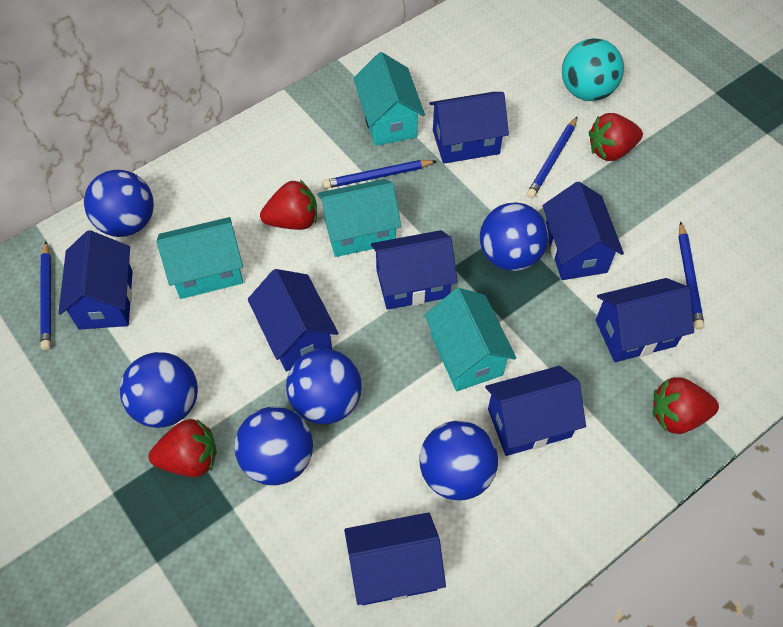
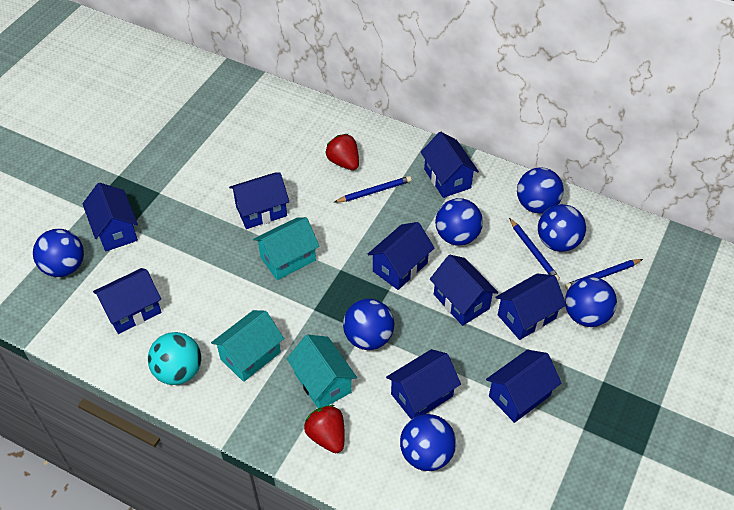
blue ball: [84,170,154,237] [120,352,198,428] [234,407,313,485] [286,349,362,424] [419,421,498,500] [480,202,549,271] = 6 -> [33,229,84,277] [343,299,394,350] [400,414,456,471] [435,198,483,246] [517,167,564,214] [538,204,586,252] [565,277,617,327] = 7
blue house: [58,230,133,330] [248,269,338,372] [344,512,446,605] [371,230,458,310] [429,92,509,164] [485,366,586,456] [542,182,624,280] [596,278,694,362] = 8 -> [82,183,138,252] [93,268,162,334] [229,172,289,229] [367,222,434,290] [386,349,461,419] [421,132,479,198] [430,255,498,326] [486,349,561,423] [495,274,566,340] = 9
blue pencil: [40,241,51,350] [323,160,436,189] [527,117,577,198] [678,221,704,330] = 4 -> [335,176,412,202] [509,218,560,281] [565,259,643,290] = 3
red strawberry: [149,419,217,477] [260,180,317,230] [589,113,643,161] [653,377,719,434] = 4 -> [304,405,345,453] [325,134,359,170] = 2
turquoise house: [156,217,243,299] [317,179,401,257] [353,52,425,146] [424,288,516,391] = 4 -> [211,310,284,382] [253,217,319,280] [287,335,357,408] = 3

